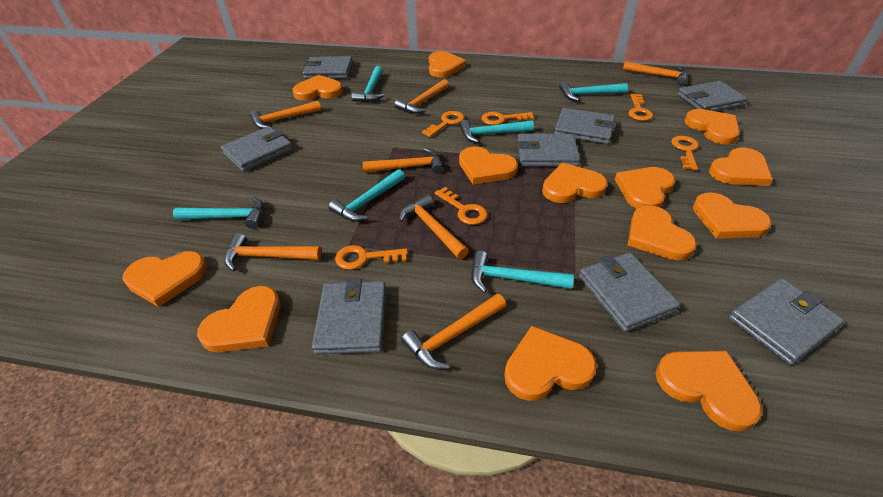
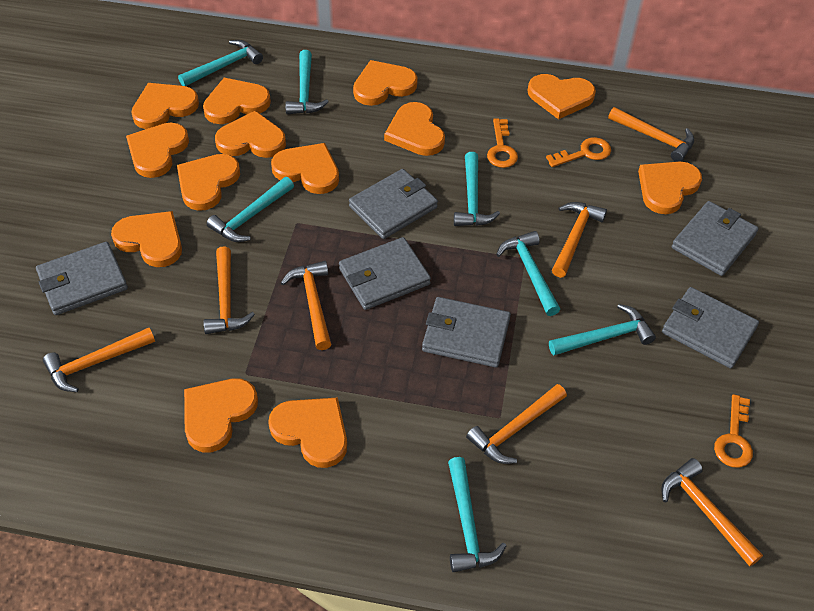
grey wallet: [221,126,293,172] [303,56,353,79] [312,278,386,354] [518,134,580,167] [554,108,616,144] [579,252,680,332] [678,81,748,111] [729,278,845,365] = 8 -> [36,242,128,315] [339,237,431,310] [349,169,438,239] [422,297,511,368] [662,287,759,369] [672,201,759,276] = 6
orange key: [335,245,408,270] [422,111,464,137] [435,187,488,225] [482,112,534,125] [628,94,653,121] [671,136,699,170] = 6 -> [487,118,518,168] [546,137,611,167] [714,394,753,468] = 3
turquoise hammer: [173,196,263,229] [329,169,405,221] [352,66,385,102] [460,120,534,143] [471,251,574,293] [559,81,628,101] = 6 -> [178,40,263,86] [207,177,294,242] [285,50,329,114] [448,457,507,572] [454,152,500,226] [496,231,560,316] [549,304,656,355] = 7

